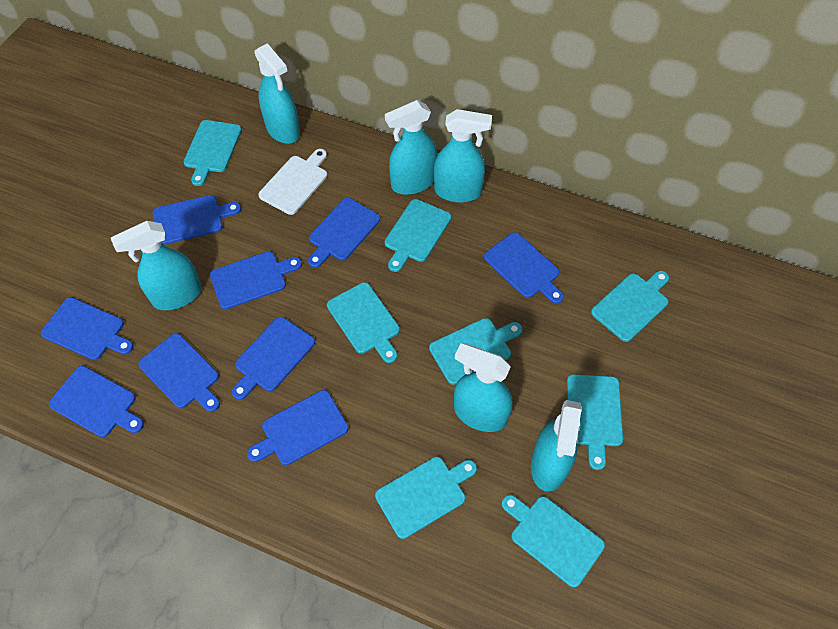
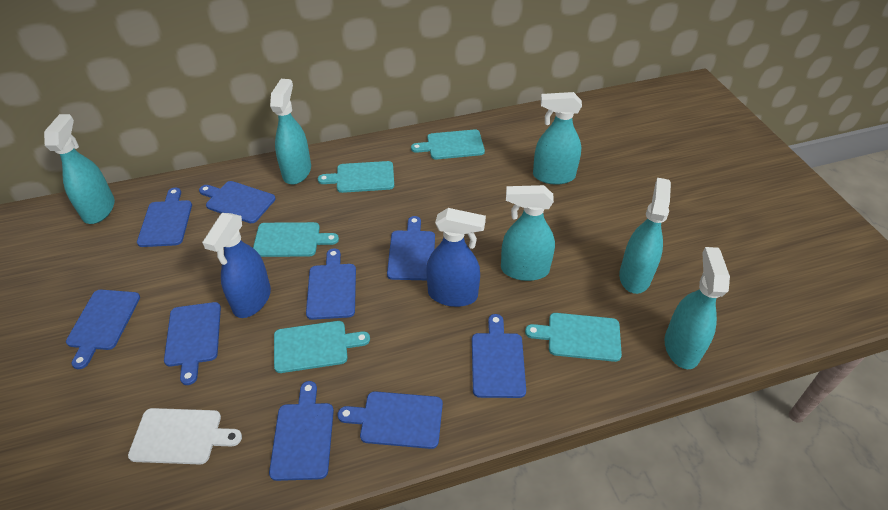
blue spray bottle: none = 0 -> [202,213,271,318] [426,208,486,307] = 2
turquoise cutting board: [184,120,242,186] [327,282,400,363] [375,457,477,539] [385,199,451,272] [429,318,522,385] [502,495,605,587] [567,374,623,470] [591,271,669,342] = 8 -> [253,222,339,257] [274,321,370,373] [318,161,394,193] [411,129,485,160] [525,313,622,362] = 5

